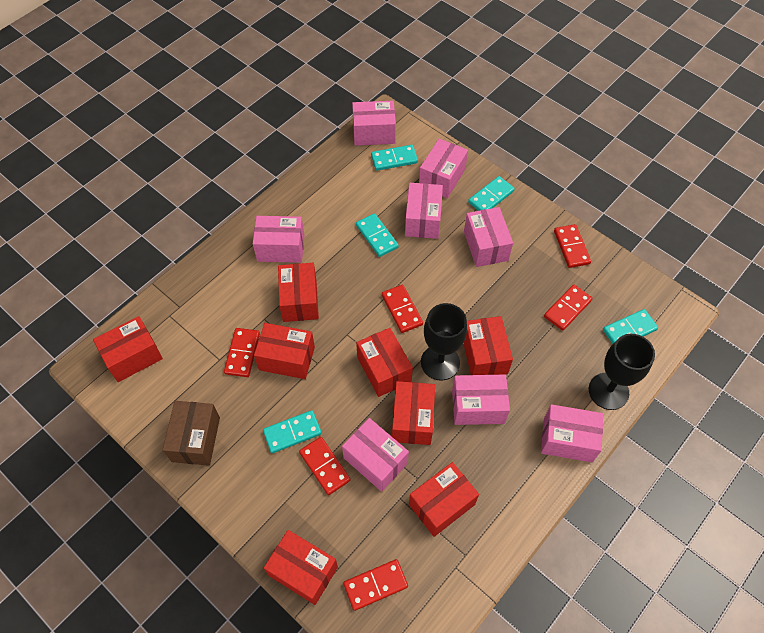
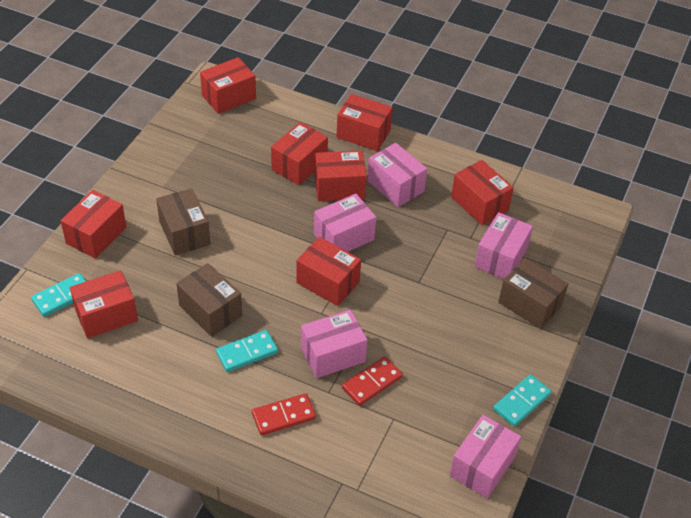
black goblet: [421,303,467,380] [589,334,655,410] = 2 -> none = 0
brown box: [163,401,220,466] = 1 -> [156,188,211,255] [176,263,242,337] [498,258,568,329] = 3
pink box: [253,216,304,263] [342,418,409,492] [352,101,396,146] [405,183,443,239] [419,139,468,198] [452,375,510,425] [464,207,513,267] [541,404,603,462] = 8 -> [301,310,367,378] [314,194,376,252] [367,143,427,207] [449,415,521,499] [474,212,533,279] = 5
red domino: [224,328,260,377] [299,437,351,495] [343,559,408,611] [382,285,423,333] [544,284,593,331] [554,224,591,268] = 6 -> [252,393,316,436] [342,356,403,406] = 2
turquoise domino: [263,410,322,453] [356,213,399,257] [371,145,418,171] [468,176,515,211] [603,309,658,344] = 5 -> [31,273,86,317] [216,330,278,372] [493,374,552,427] = 3

